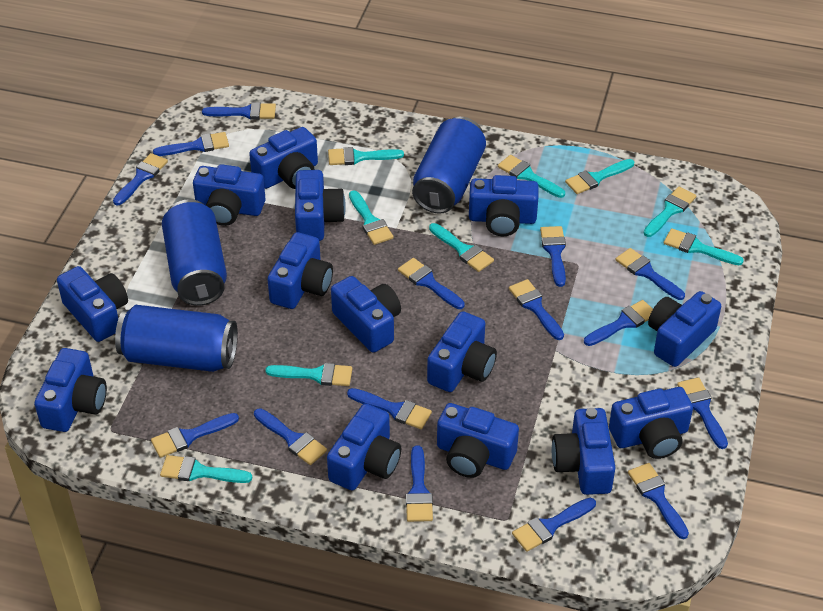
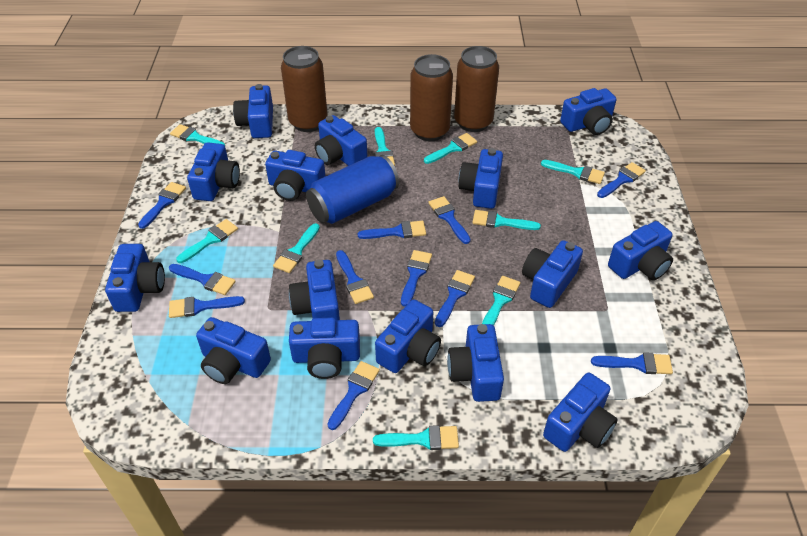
blue brush: [113,153,168,205] [151,413,239,458] [153,132,229,156] [202,102,276,119] [254,408,327,465] [347,388,432,429] [398,258,465,309] [406,445,433,522] [509,279,564,340] [512,498,596,552] [540,226,566,287] [584,300,653,346] [615,248,685,300] [628,463,689,539] [677,377,728,449] = 15 -> [138,182,186,229] [169,264,236,295] [169,296,245,318] [327,361,380,430] [336,250,374,304] [357,221,426,239] [401,250,432,307] [428,196,471,244] [435,270,475,327] [591,352,673,374] [597,162,646,198] = 11
blue camera: [34,348,107,432] [57,266,128,342] [193,164,266,226] [249,127,318,189] [267,232,333,309] [295,170,346,241] [327,403,401,490] [331,276,401,353] [427,311,497,392] [437,403,519,478] [469,175,539,236] [552,408,616,495] [609,387,693,459] [648,291,721,367] = 14 -> [105,244,165,312] [187,142,240,201] [196,317,271,384] [233,84,273,138] [265,150,325,201] [289,260,340,320] [289,318,360,379] [315,115,368,166] [375,299,441,373] [447,324,504,402] [458,148,503,209] [522,240,583,308] [543,373,618,452] [560,88,616,135] [608,221,673,280] = 15
blue can: [115,305,238,372] [162,199,227,306] [412,117,486,214] = 3 -> [306,155,399,224] = 1
brown can: none = 0 -> [281,46,327,132] [410,54,453,141] [454,46,499,132] = 3

